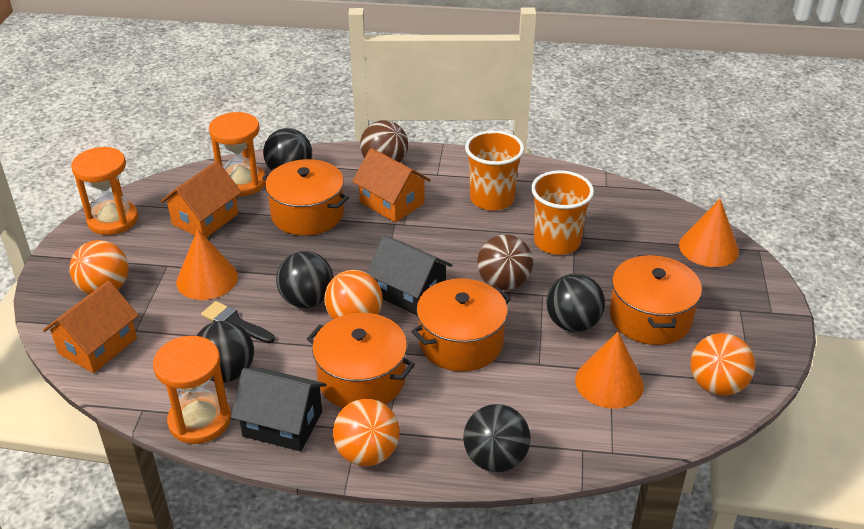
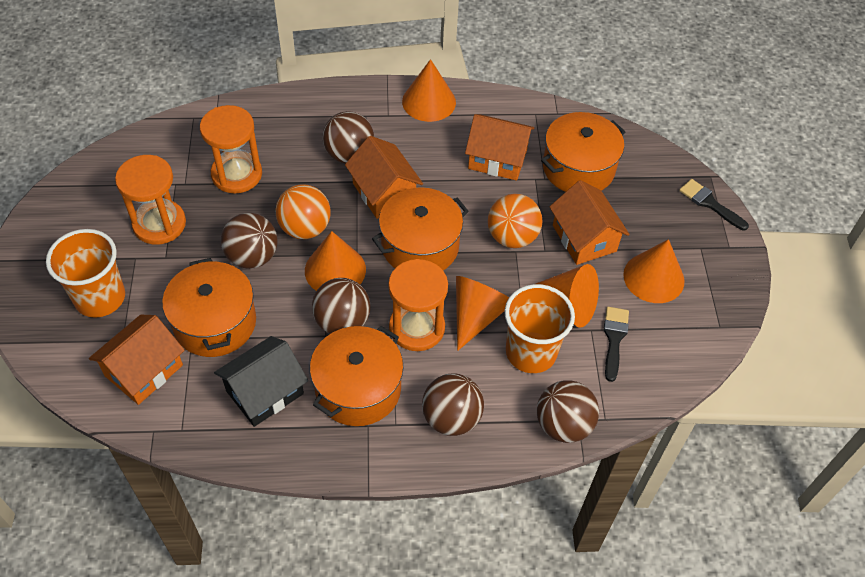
black ball: [196,321,254,383] [263,128,312,170] [276,251,333,308] [463,404,531,472] [546,274,605,332] = 5 -> none = 0
black brush: [201,301,275,343] = 1 -> [604,307,629,382] [679,179,749,230] = 2
black house: [231,368,326,451] [367,235,452,315] = 2 -> [214,336,308,427] = 1
brown ball: [360,120,408,163] [477,234,533,290] = 2 -> [221,213,278,269] [312,278,370,334] [322,111,374,163] [422,373,484,436] [537,380,599,443] = 5
orange ball: [69,240,129,295] [324,270,383,319] [333,399,400,466] [690,333,755,396] = 4 -> [276,184,331,239] [488,194,543,248] = 2
orange cone: [176,229,238,300] [575,332,644,409] [679,199,739,267] = 3 -> [305,231,366,291] [402,59,456,122] [456,276,509,351] [536,264,599,328] [623,239,685,303] = 5
orange house: [43,281,139,373] [161,161,242,238] [352,148,431,223] = 3 -> [89,315,185,405] [345,136,423,219] [465,114,535,181] [550,180,630,265] = 4

